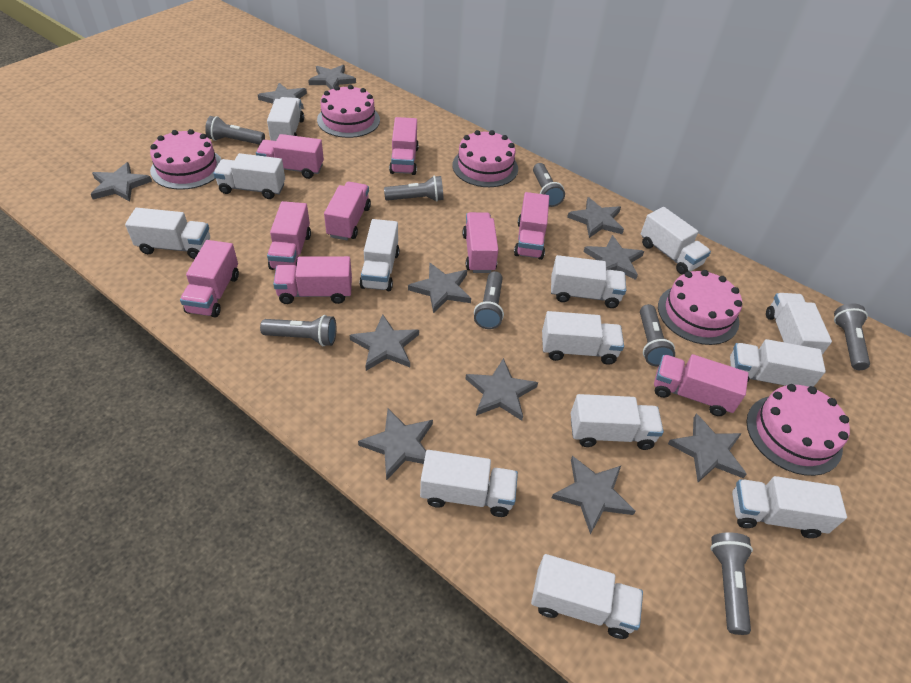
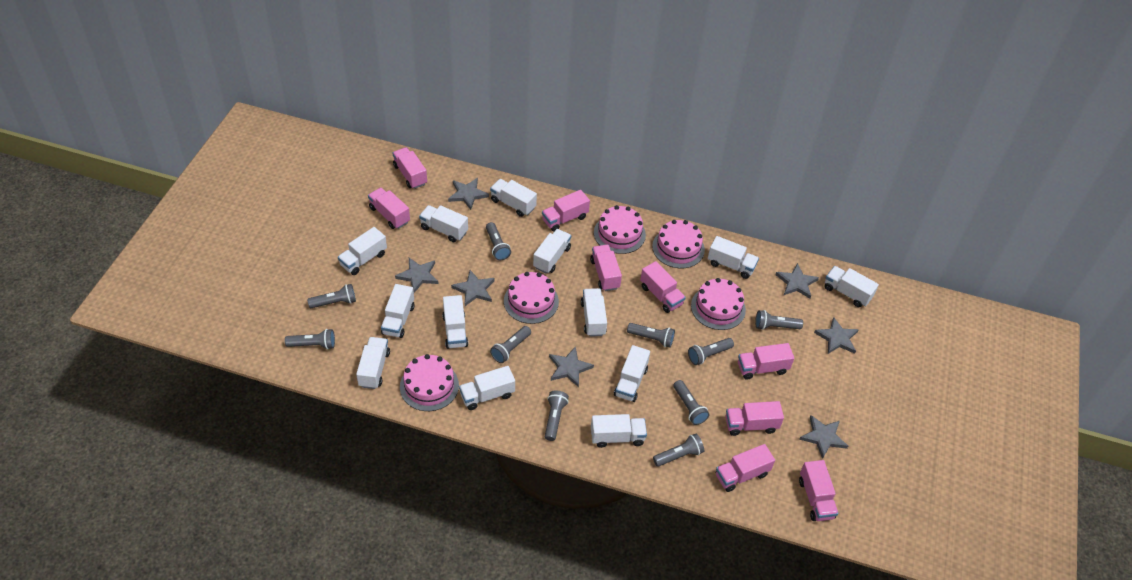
grey flashlight: [205,116,265,145] [260,315,336,346] [384,176,444,202] [474,271,504,329] [533,163,565,207] [640,304,675,366] [711,532,753,635] [834,303,870,370] = 8 -> [285,329,335,349] [307,284,356,308] [486,222,511,260] [490,326,531,363] [545,390,569,441] [627,323,675,348] [653,434,704,467] [674,380,710,425] [688,338,734,365] [755,310,803,330] = 10
grey star: [91,162,152,202] [258,83,307,109] [308,65,356,90] [350,314,419,371] [358,408,433,480] [408,262,471,313] [465,358,538,421] [552,456,636,534] [567,197,624,238] [583,235,644,280] [668,413,747,482] = 11 -> [395,258,439,293] [448,178,489,210] [451,270,495,306] [549,346,594,387] [775,263,819,298] [799,415,848,459] [814,317,859,354] = 7

